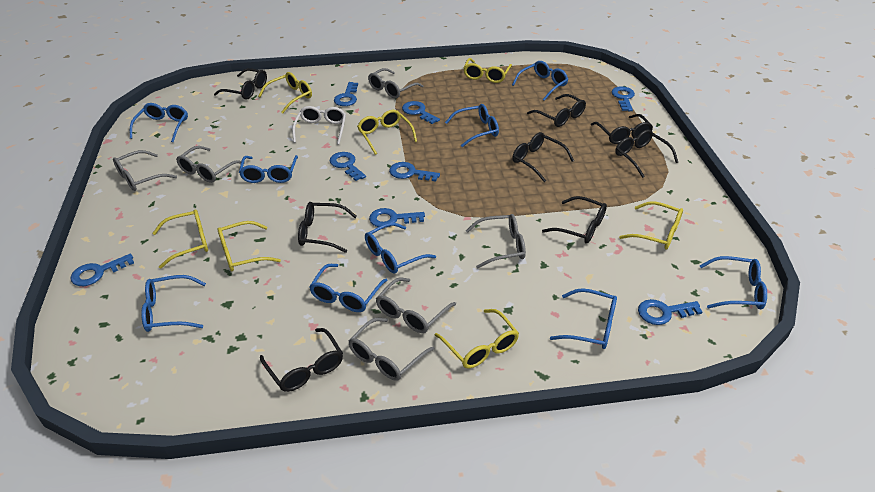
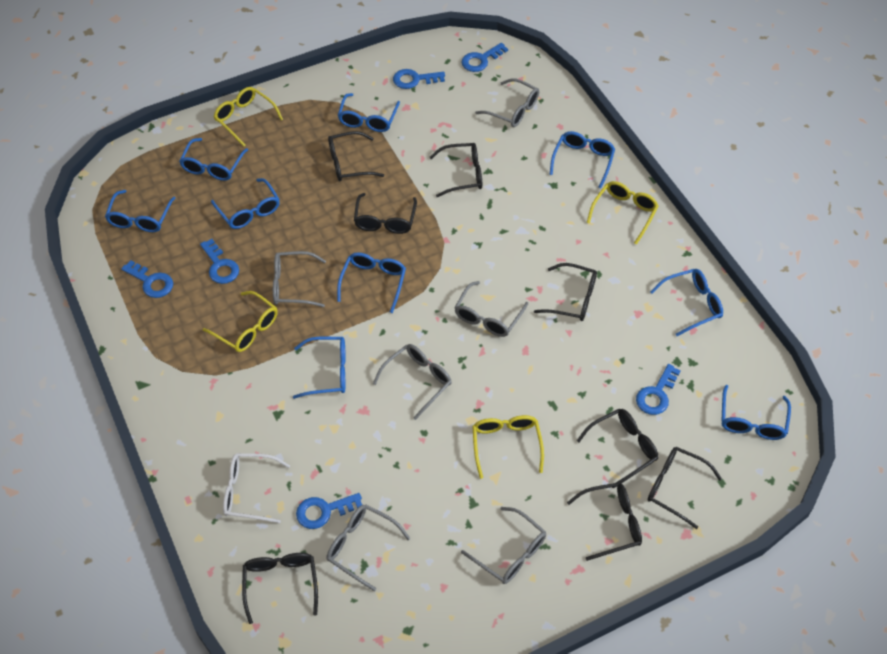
blue key: [71,254,134,286] [330,152,366,181] [334,82,358,106] [369,208,425,228] [389,162,440,182] [402,101,440,124] [612,86,635,111] [638,299,702,325] = 8 -> [121,260,173,298] [200,239,239,284] [296,493,362,529] [393,69,445,89] [461,43,508,72] [636,364,680,415] = 6
yellow glasses: [152,209,208,269] [217,221,281,271] [258,72,312,113] [357,110,417,155] [435,309,519,369] [463,58,512,83] [619,201,683,249] = 7 -> [203,291,278,352] [214,87,283,147] [472,415,544,479] [587,181,658,244] = 4

